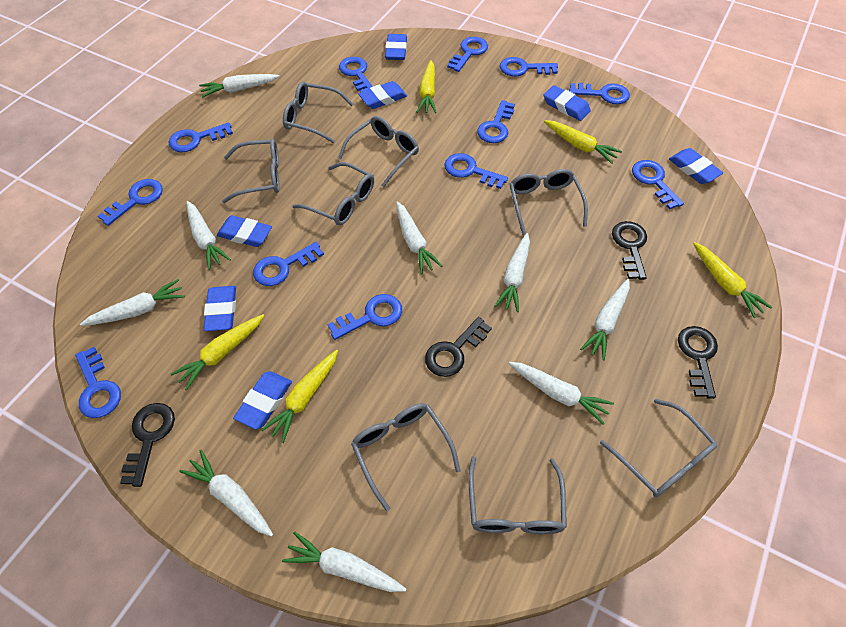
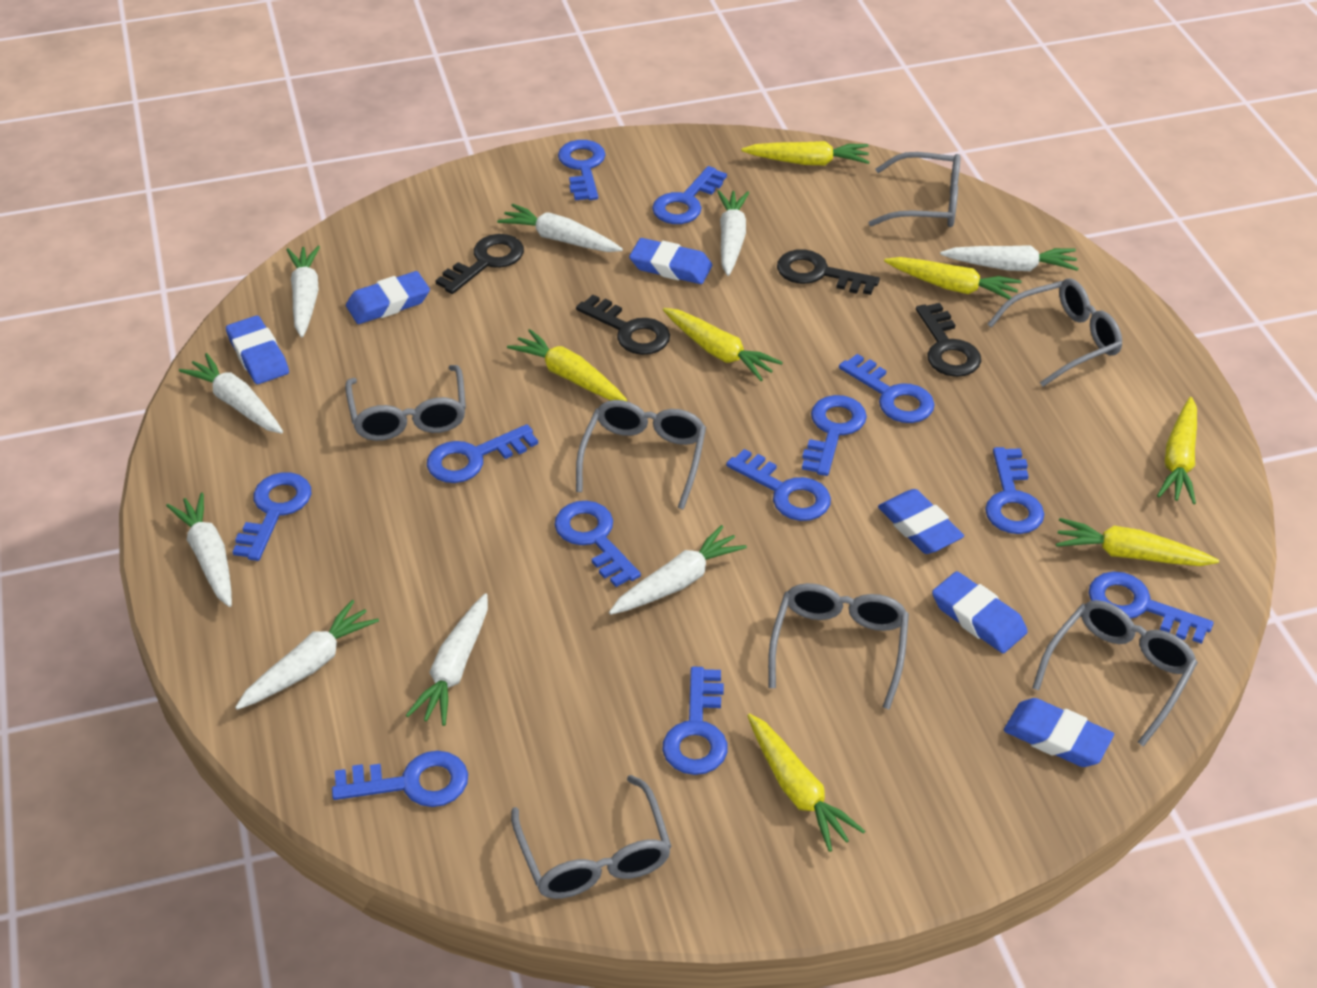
blue eraser: [203,286,236,331] [217,215,272,247] [233,371,292,429] [359,81,407,109] [385,34,407,60] [543,85,591,121] [669,148,723,184] = 7 -> [226,316,289,384] [346,271,430,324] [629,238,712,284] [878,489,964,554] [932,571,1028,653] [1004,698,1114,767] = 6
grey glasses: [222,139,280,203] [283,82,353,143] [293,162,374,225] [338,116,419,187] [351,403,461,511] [468,456,567,534] [510,169,588,235] [600,399,717,497] = 8 -> [345,365,466,441] [511,775,672,899] [576,400,706,510] [768,583,909,710] [869,152,960,227] [987,278,1122,387] [1032,600,1198,747] = 7
yellow carrot: [171,314,264,390] [261,350,338,443] [417,60,437,113] [544,120,622,164] [693,242,772,318] = 5 -> [507,329,627,401] [663,308,783,381] [741,141,869,165] [747,714,865,852] [884,257,1022,300] [1056,518,1219,566] [1157,397,1197,504] = 7

